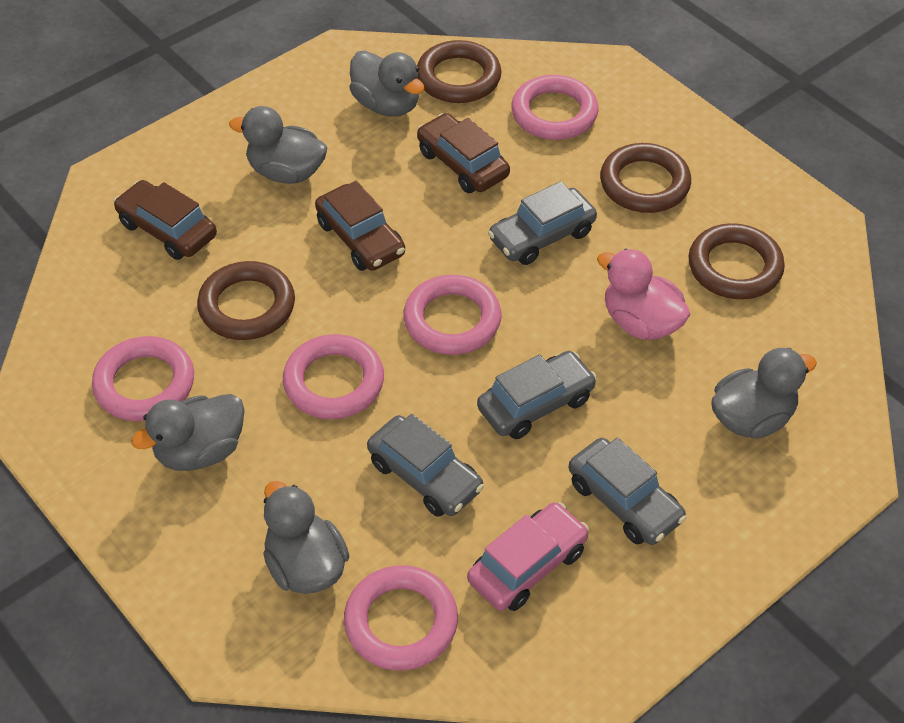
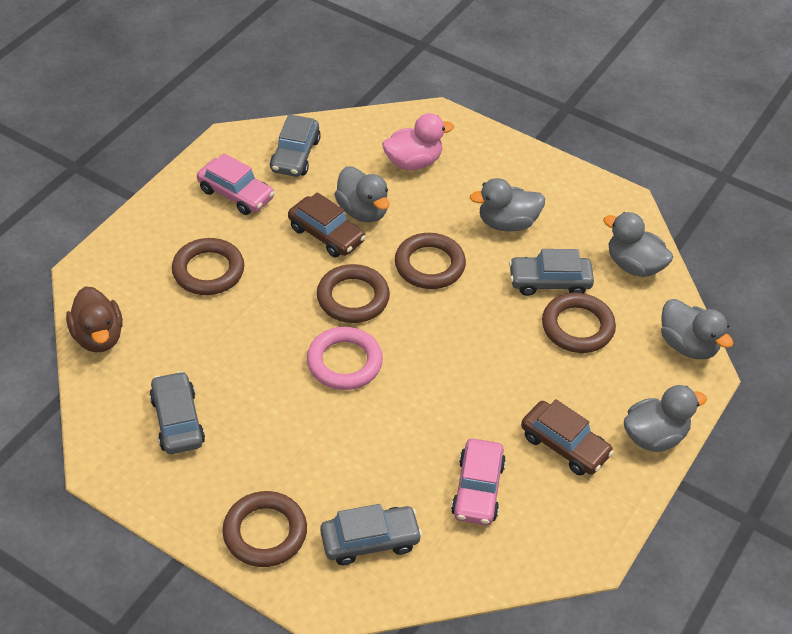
brown car: [114,180,217,260] [315,181,405,271] [417,113,510,193] = 3 -> [288,192,366,257] [521,399,614,476] = 2
brown duck: none = 0 -> [66,286,123,353] = 1
brown ring: [197,261,295,340] [417,40,501,103] [600,143,691,213] [689,223,785,299] = 4 -> [172,238,244,295] [222,491,307,567] [317,264,390,323] [395,233,466,289] [542,293,616,353] = 5
pink car: [467,502,589,611] = 1 -> [197,153,275,215] [451,439,506,525] = 2
pink ring: [92,336,194,421] [283,334,384,419] [344,565,458,671] [403,275,501,355] [511,75,599,140] = 5 -> [307,327,383,390] = 1

